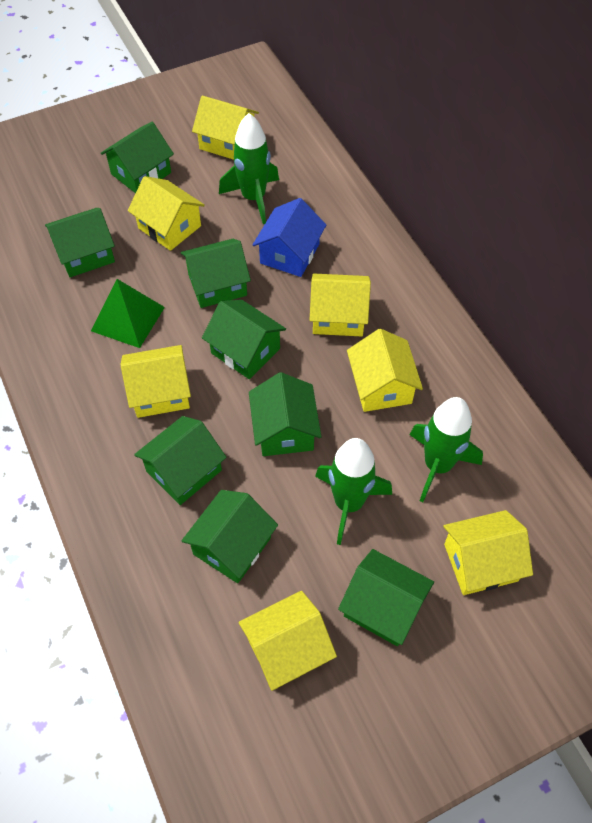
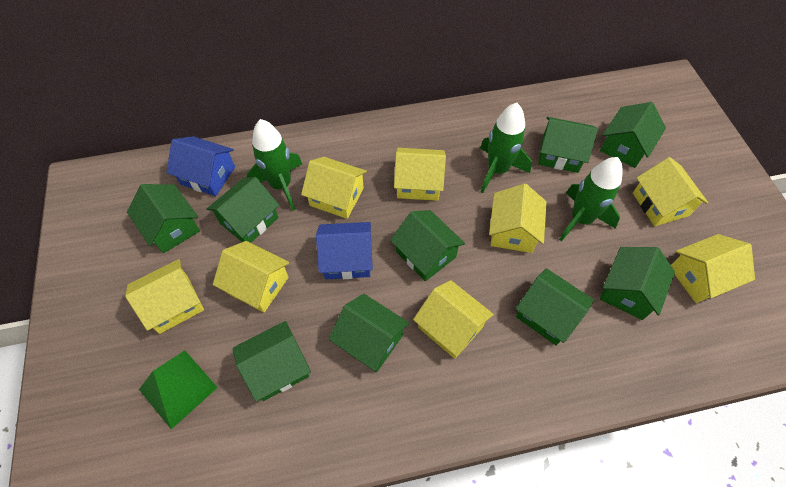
blue house: [253,198,326,277] = 1 -> [166,136,235,196] [316,222,373,279] = 2
green house: [45,208,115,277] [101,122,174,193] [134,416,227,505] [181,239,251,308] [182,490,278,583] [202,300,286,379] [249,372,321,456] [338,549,434,646] = 8 -> [127,184,200,253] [207,177,279,243] [233,321,311,402] [329,294,409,372] [390,210,465,282] [516,268,594,346] [538,117,598,173] [600,102,666,168] [600,247,675,320] = 9
yellow house: [121,345,191,418] [128,176,205,251] [192,96,259,160] [238,591,337,691] [310,274,371,336] [347,328,423,412] [443,510,533,595] = 7 -> [125,259,204,334] [213,241,290,313] [301,157,367,219] [394,148,446,201] [413,280,494,359] [489,183,547,253] [633,157,708,226] [671,234,755,303] = 8

